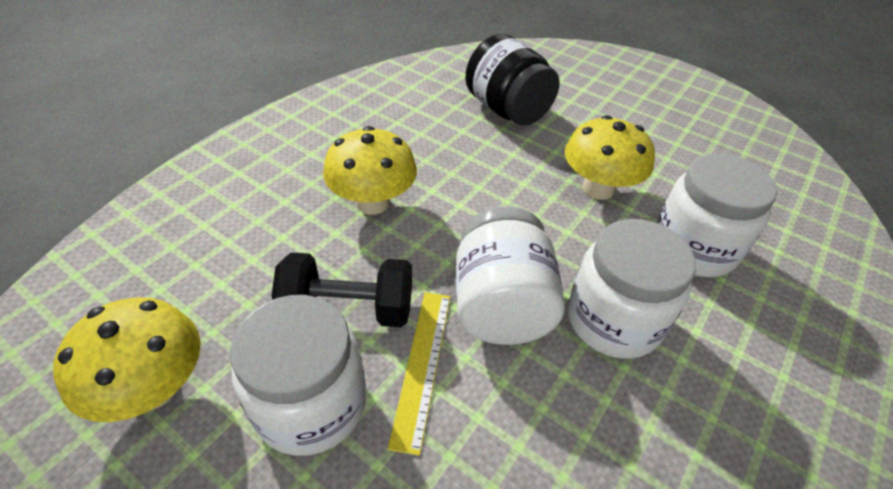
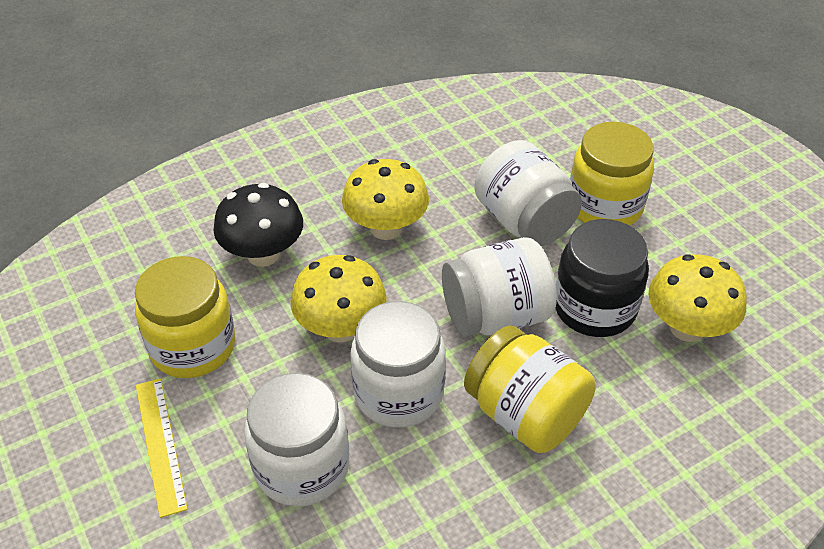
black dumbbell: [271,252,412,327] = 1 -> none = 0
black mushroom: none = 0 -> [213,183,303,267] = 1
yellow jar: none = 0 -> [135,256,236,378] [464,326,596,453] [570,122,654,226] = 3

